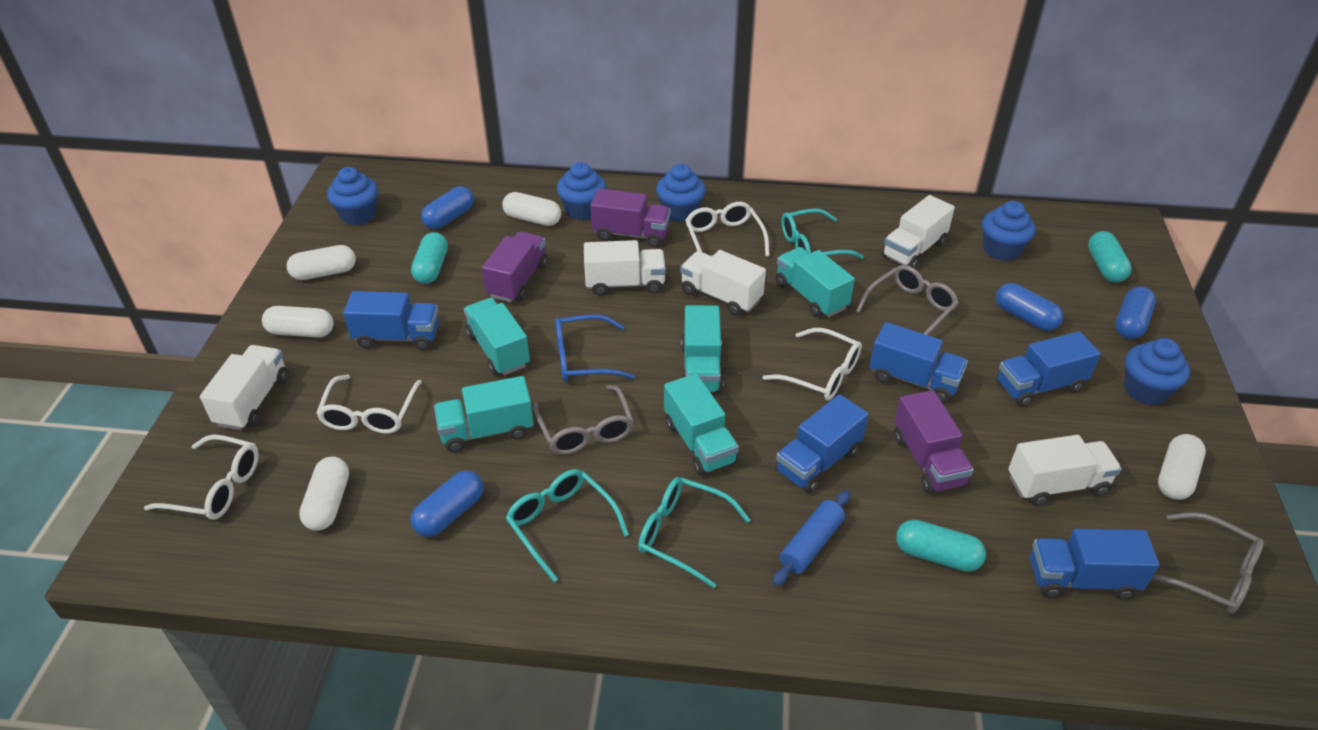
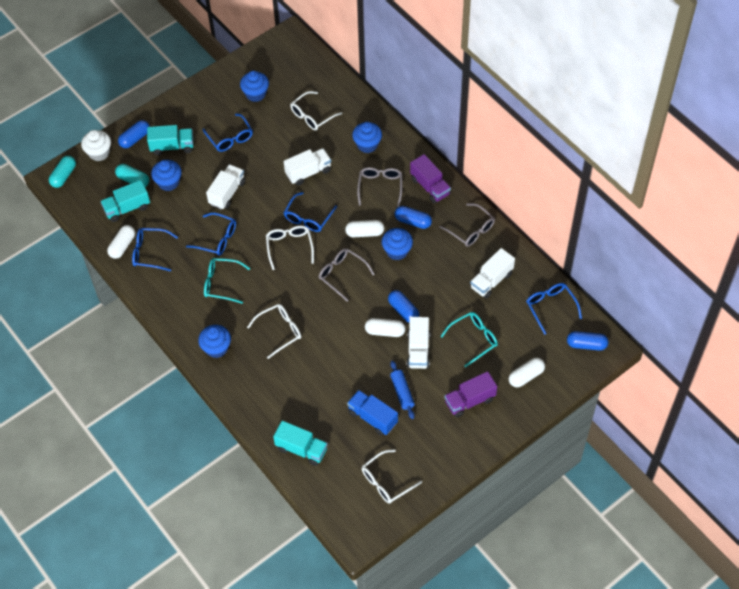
blue glasses: [555,314,635,382] = 1 -> [132,228,178,271] [186,212,236,256] [202,113,253,152] [284,192,337,232] [526,283,582,335] = 5
blue truck: [343,291,439,350] [775,394,869,493] [869,322,968,403] [997,331,1101,407] [1030,529,1159,600] = 5 -> [347,390,398,436] = 1
purple truck: [482,232,548,302] [590,188,671,247] [894,390,974,494] = 3 -> [410,154,451,203] [444,371,497,417] = 2
turquoise capsule: [411,232,448,284] [896,519,986,572] [1088,231,1132,283] = 3 -> [49,156,76,188] [115,164,150,187] = 2
turquoise glasses: [506,469,629,582] [638,477,751,588] [781,208,864,259] = 3 -> [204,258,250,304] [440,312,498,367] = 2
turquoise truck: [434,376,534,452] [464,298,530,375] [664,374,739,475] [681,305,724,393] [776,247,855,318] = 5 -> [100,180,150,222] [147,125,194,155] [273,421,328,466] = 3
white capsule: [262,306,334,338] [287,245,356,280] [299,457,349,531] [502,192,561,226] [1158,434,1206,500] = 5 -> [107,225,135,259] [345,220,384,237] [365,318,405,337] [509,358,545,387] = 4
white cupcake: none = 0 -> [81,130,111,161] = 1
white truck: [200,345,289,430] [584,240,666,296] [680,250,766,316] [882,195,955,268] [1008,435,1122,506] = 5 -> [206,164,245,210] [284,148,331,186] [407,317,430,369] [470,248,515,299] = 4

